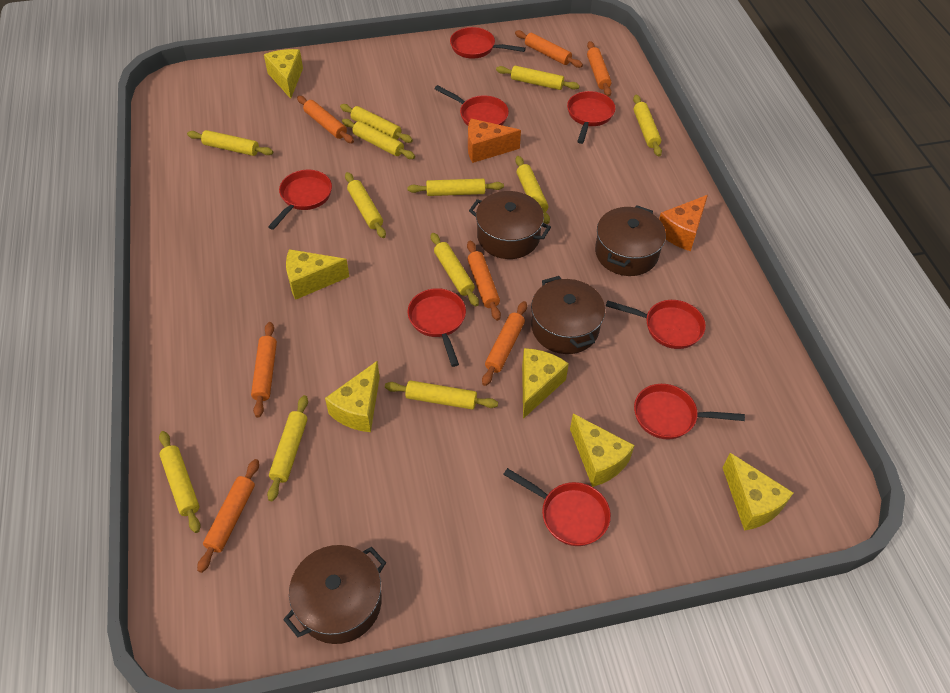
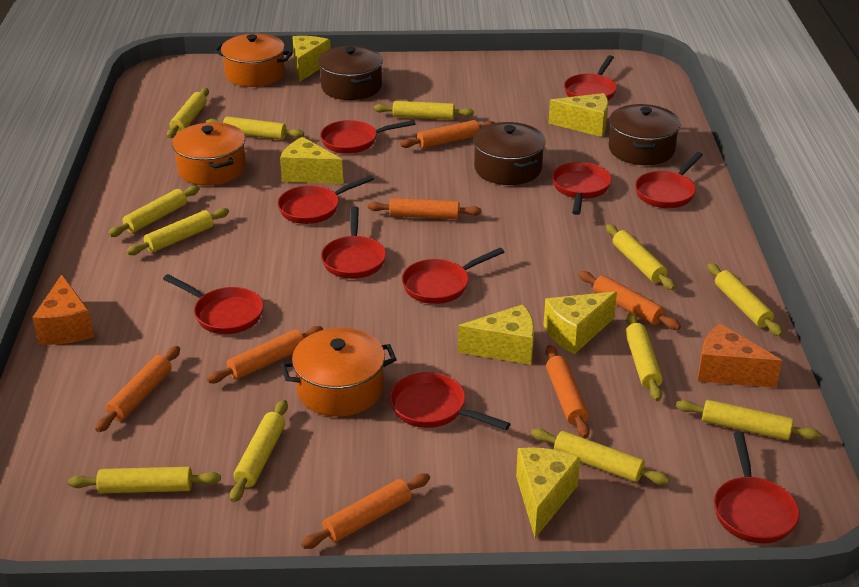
brown pot: [283,545,386,644] [469,191,551,259] [531,276,605,354] [595,205,666,276] = 4 -> [318,45,383,100] [473,122,545,185] [609,104,681,165] = 3
orange pot: none = 0 -> [172,122,246,186] [214,34,293,87] [281,328,397,417] = 3
red pan: [268,170,332,230] [408,288,466,367] [435,85,509,126] [450,27,526,59] [503,468,611,546] [567,91,615,144] [606,300,706,349] [634,384,745,439] = 8 -> [163,274,264,334] [277,175,374,224] [320,120,416,154] [321,206,386,279] [390,372,510,430] [402,248,504,304] [552,162,612,215] [564,55,617,100] [635,152,703,208] [714,431,800,544] = 10

